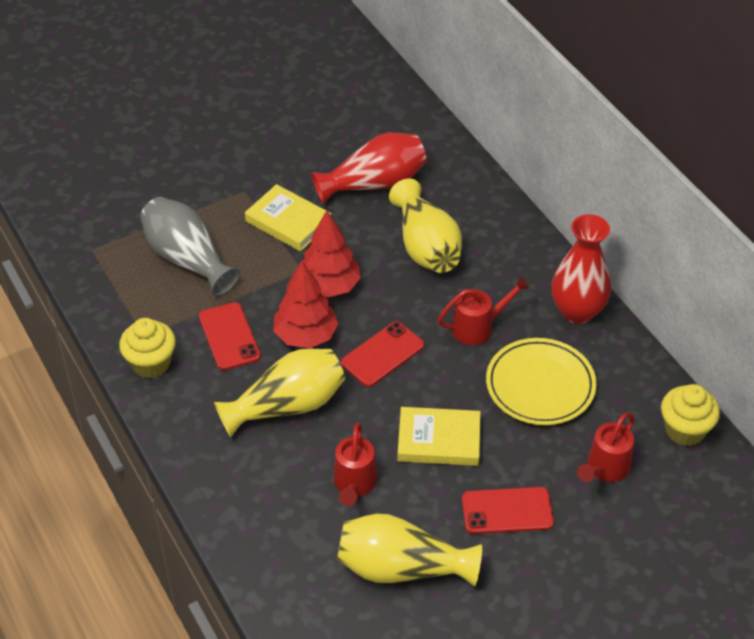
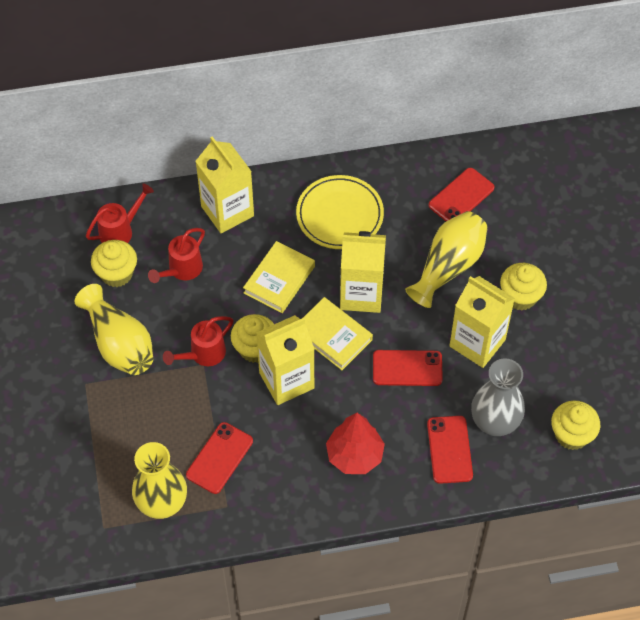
red phone: [199,302,261,370] [341,321,424,387] [462,487,554,534] = 3 -> [186,422,253,494] [373,350,443,386] [427,416,473,484] [429,168,495,221] = 4
red tree: [273,260,339,348] [303,210,361,297] = 2 -> [326,413,385,474] = 1
red vase: [311,132,427,204] [551,214,611,324] = 2 -> none = 0
yellow carton: none = 0 -> [196,136,254,233] [256,315,314,405] [340,231,386,313] [450,276,515,368] = 4
yellow cupcake: [119,318,176,378] [661,384,720,446] = 2 -> [91,240,137,287] [231,314,274,363] [500,263,547,311] [551,401,600,450] = 4

